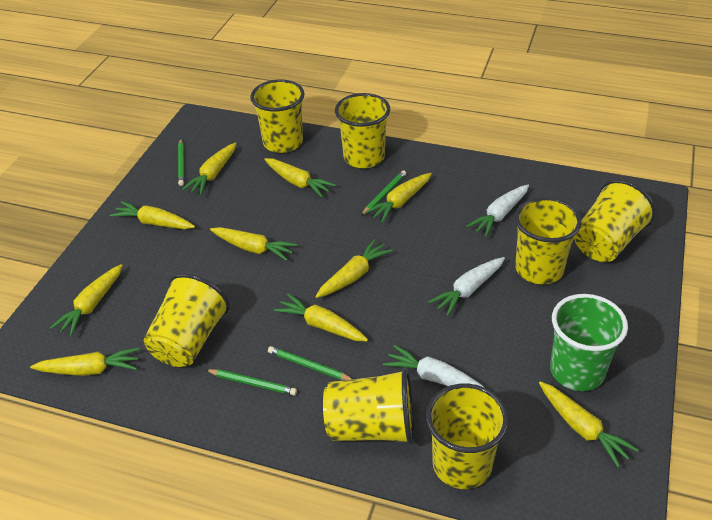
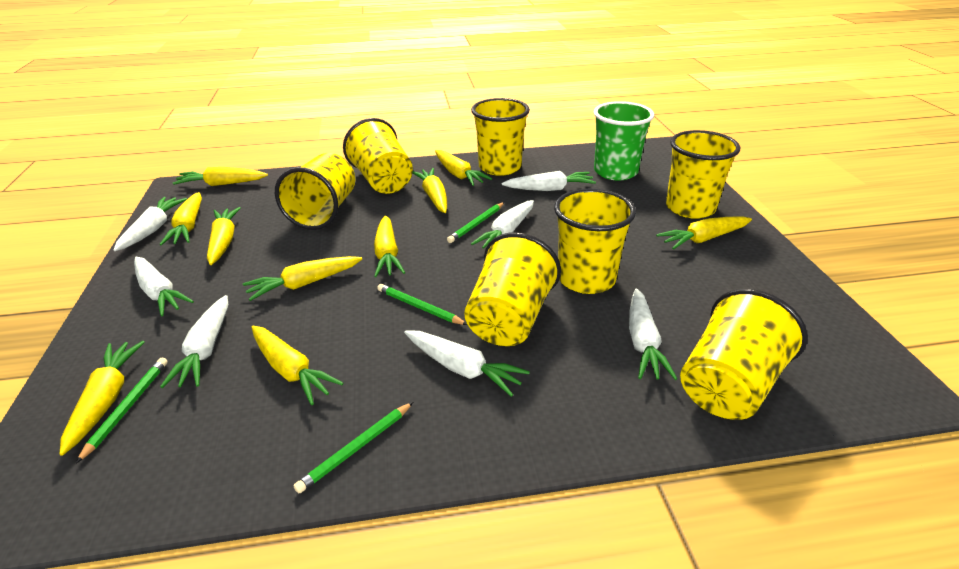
white carrot: [383,345,485,388] [428,257,505,316] [466,185,529,237] = 3 -> [114,197,187,251] [134,257,194,316] [160,295,228,388] [404,330,530,397] [471,200,534,249] [502,171,596,191] [629,289,677,380] = 7

